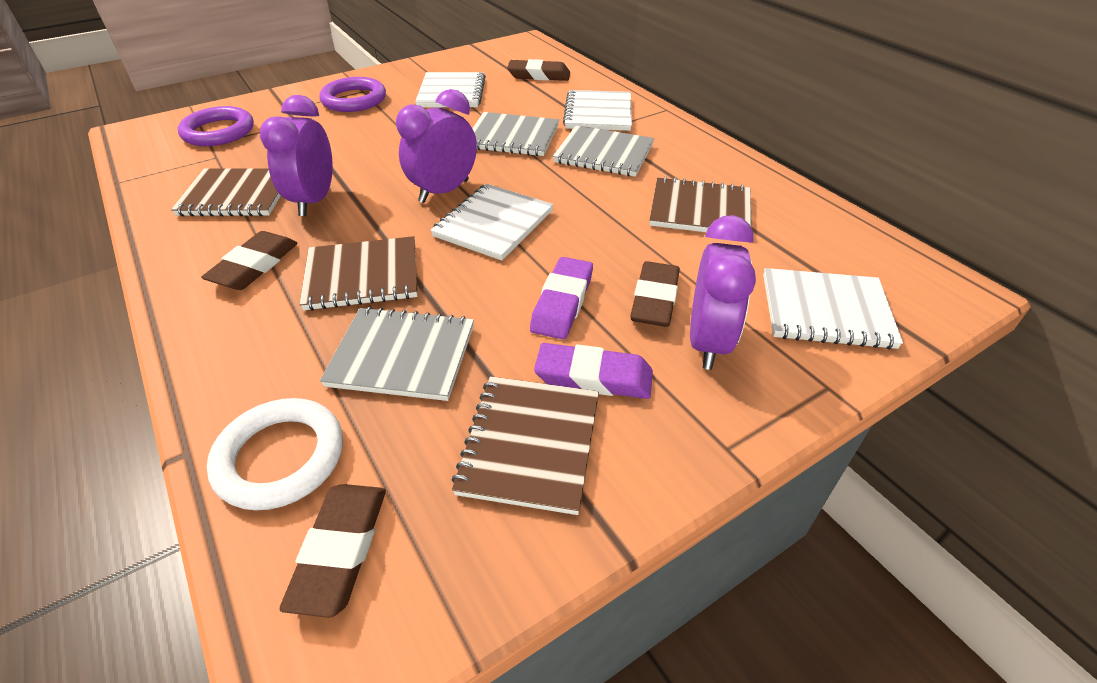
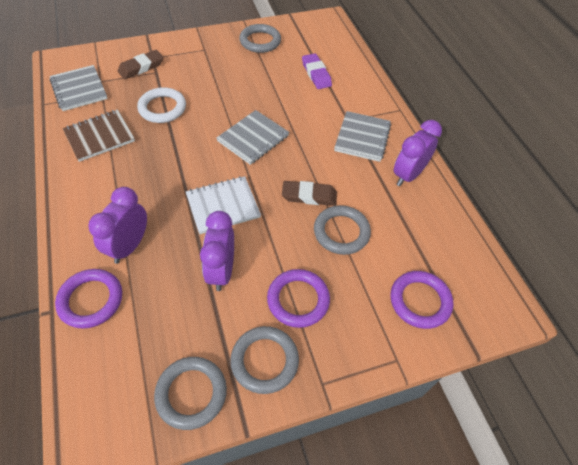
brown eraser: [201,231,298,290] [280,484,386,618] [507,59,570,81] [630,261,680,327] = 4 -> [118,50,164,79] [282,181,337,206] = 2
brown notebook: [171,169,281,216] [299,236,417,311] [452,376,599,515] [649,176,752,232] = 4 -> [63,109,135,162] = 1
grey ring: none = 0 -> [154,357,227,430] [230,326,299,394] [239,24,281,53] [314,205,371,255] = 4
purple eraser: [530,257,593,339] [534,343,653,399] = 2 -> [302,53,332,89] = 1
purple ring: [178,106,254,146] [319,77,386,112] = 2 -> [55,269,122,329] [267,269,330,328] [390,271,453,329] = 3
white notebook: [415,72,486,107] [431,184,554,261] [563,90,632,131] [763,268,903,349] = 4 -> [186,176,261,234] = 1

